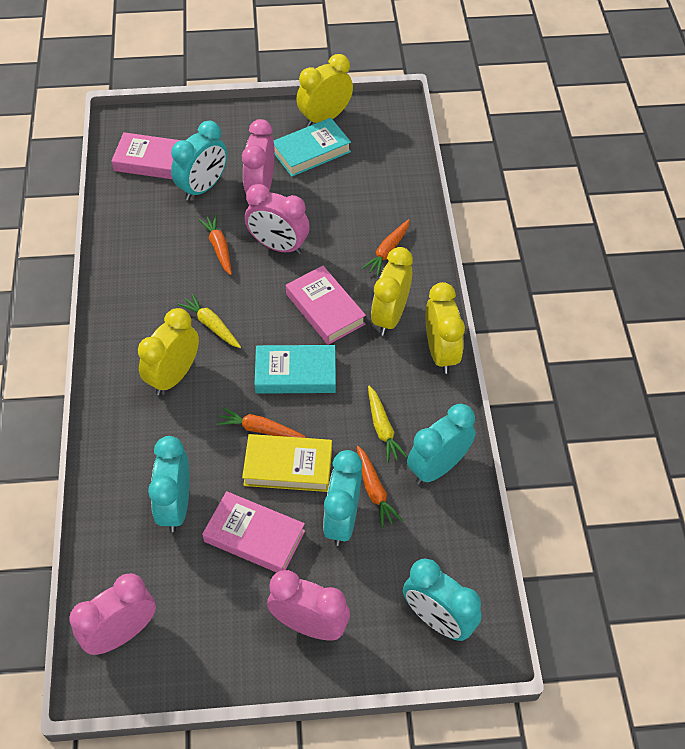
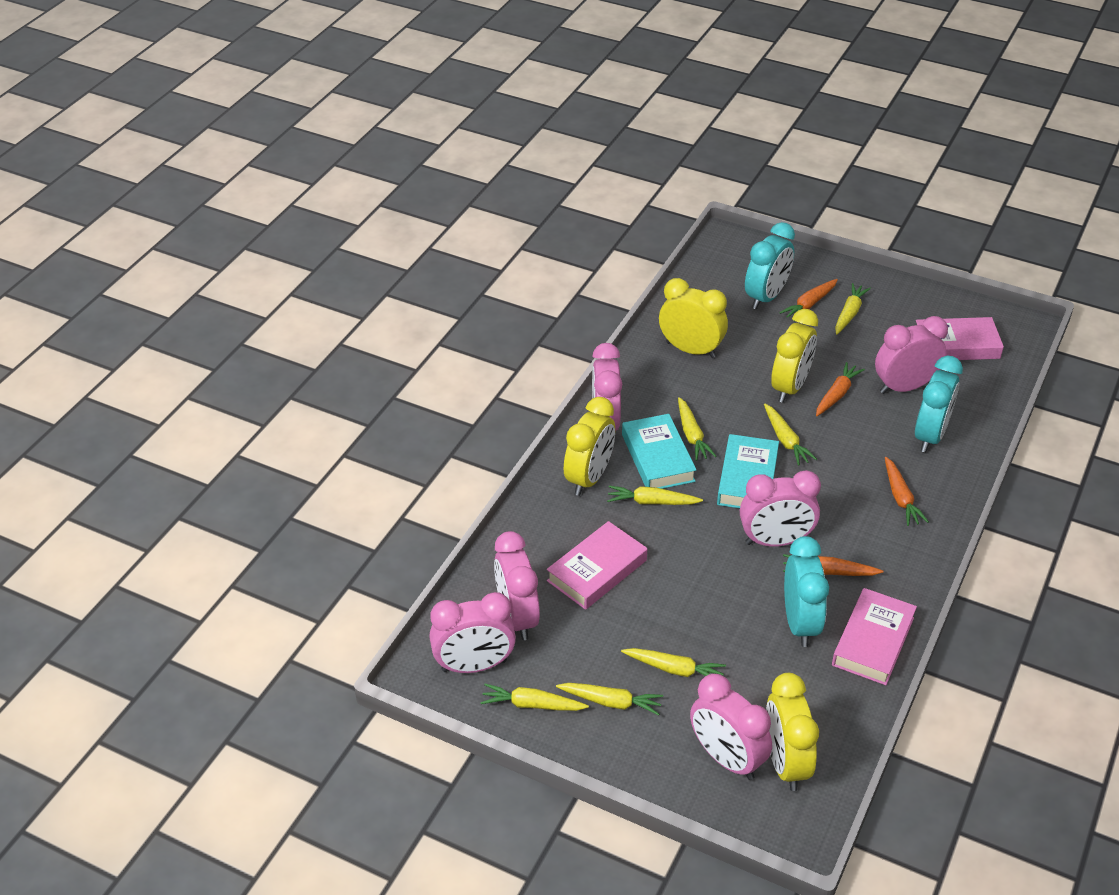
pink clock: [69,573,156,655] [242,119,275,193] [245,184,310,255] [267,570,350,641] = 4 -> [429,592,516,673] [494,531,540,640] [592,343,622,431] [690,674,772,780] [740,470,821,547] [875,316,948,394] = 6
turquoise clock: [148,436,190,532] [171,121,227,201] [323,450,362,546] [403,558,482,641] [407,404,476,484] = 5 -> [745,222,795,310] [784,536,829,647] [915,356,963,453] = 3
yellow book: [242,434,332,492] = 1 -> none = 0
yellow carrot: [177,293,241,348] [368,386,407,463] = 2 -> [480,684,589,711] [556,683,663,716] [607,486,703,505] [621,648,726,677] [678,397,716,461] [764,404,817,466] [835,283,871,334] = 7

